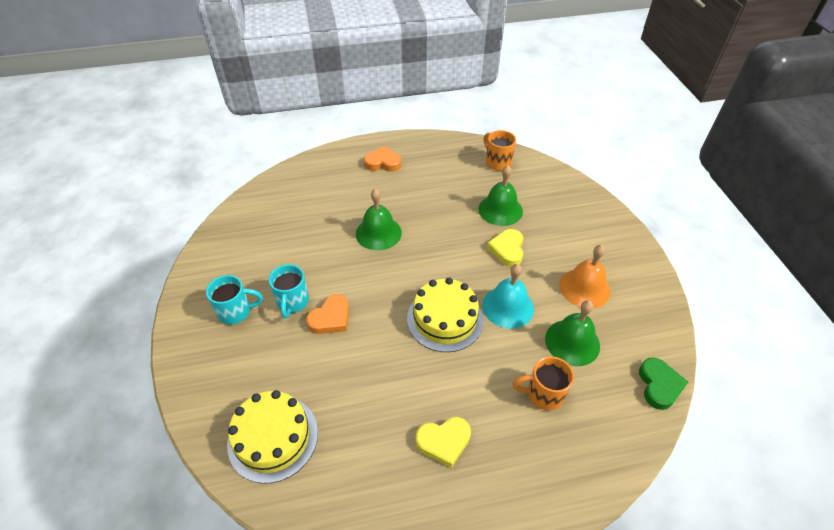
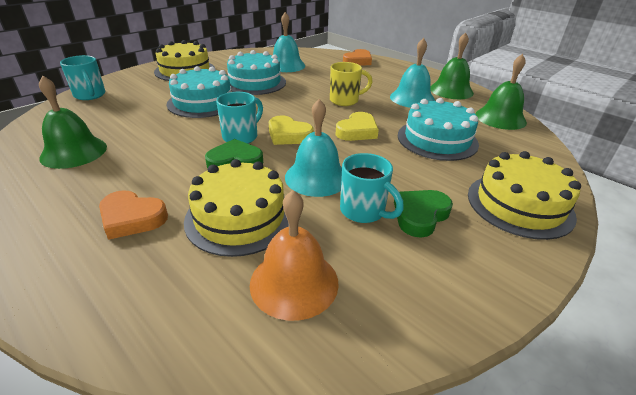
green heart: [639,357,688,410] = 1 -> [205,139,263,169] [394,190,453,238] = 2
orange mug: [484,130,516,171] [512,356,574,411] = 2 -> none = 0
turquoise bell: [482,264,534,329] = 1 -> [273,12,305,72] [285,99,342,197] [390,38,435,108] = 3
turquoise cake: none = 0 -> [167,66,231,118] [227,50,286,95] [398,98,479,161] = 3
turquoise mug: [206,275,263,324] [269,264,309,319] = 2 -> [60,55,105,100] [216,92,263,144] [340,153,404,223] = 3
yellow cake: [227,390,318,484] [407,278,484,352] = 2 -> [154,40,215,81] [184,159,289,257] [468,151,581,240] = 3
yellow mug: none = 0 -> [330,62,373,106] = 1

